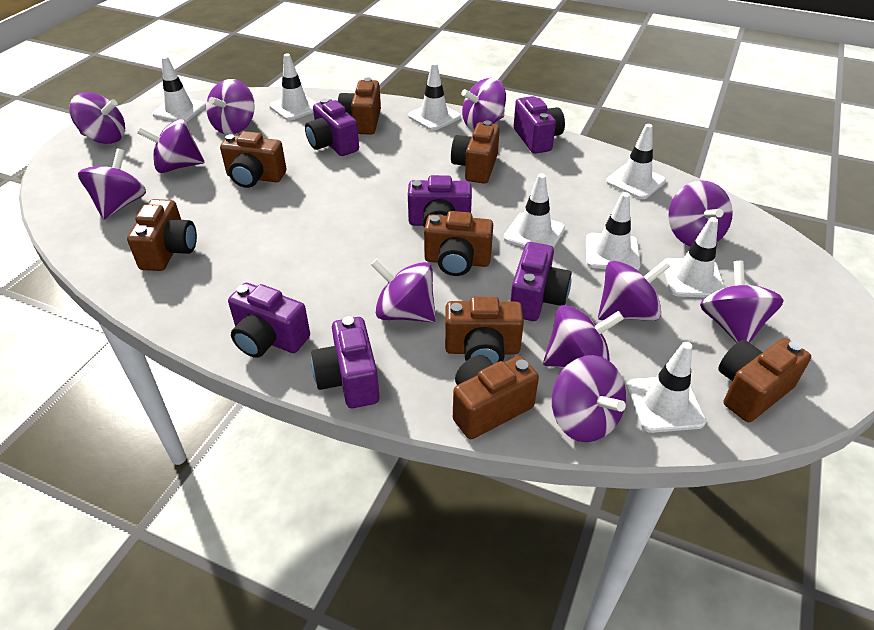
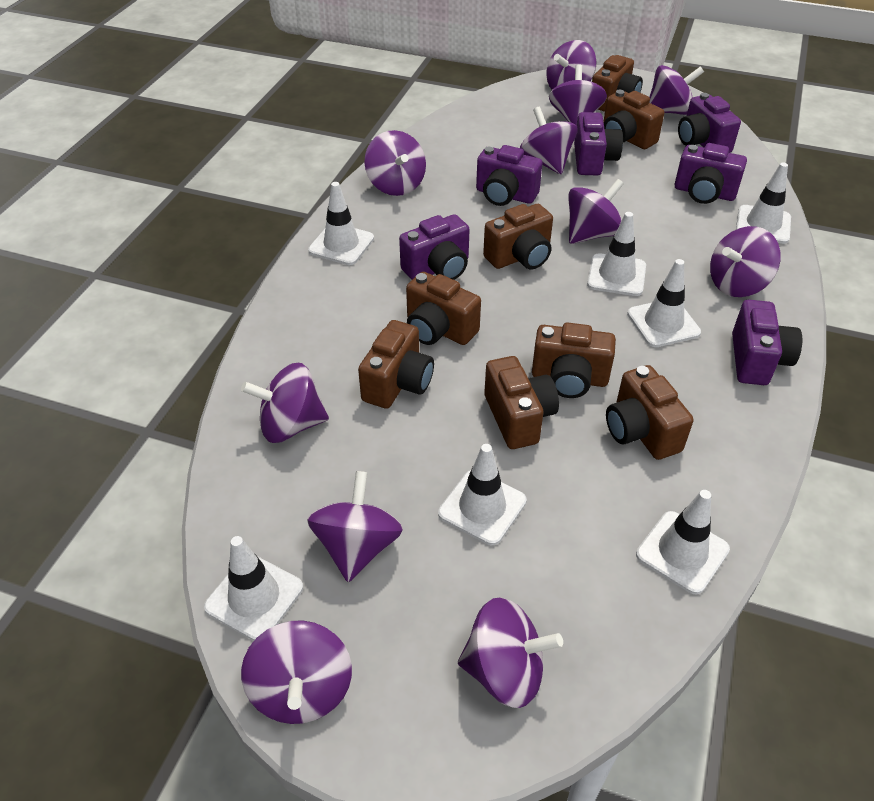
white traffic cone: [152,56,206,122] [269,54,317,121] [408,62,461,131] [504,173,565,248] [586,192,641,270] [606,124,666,199] [627,342,706,433] [664,217,725,297] = 8 -> [204,536,303,641] [308,182,374,265] [438,444,527,545] [587,212,646,296] [627,259,701,347] [636,490,730,594] [736,162,791,244] = 7

